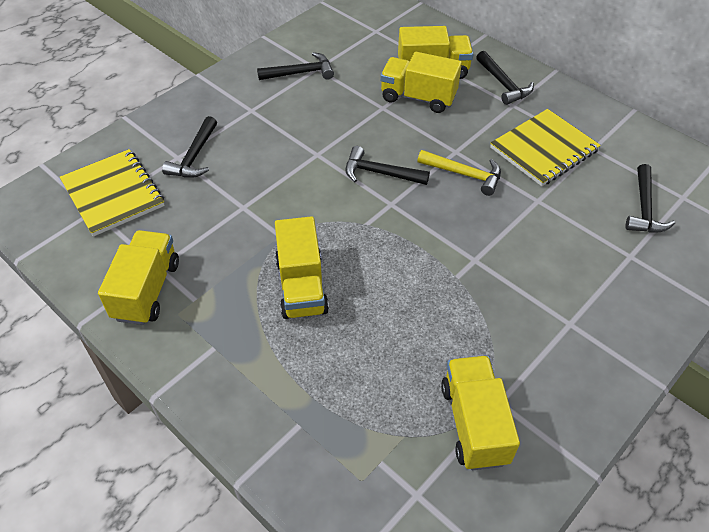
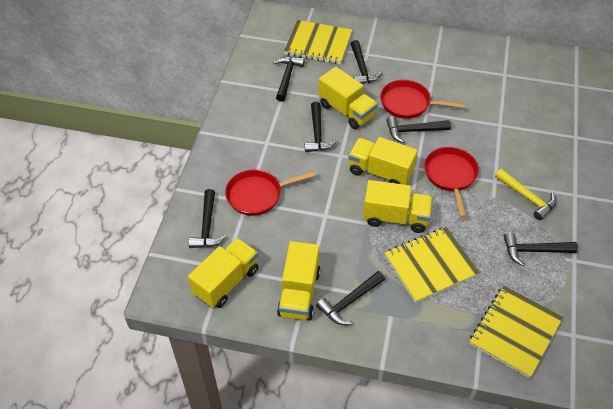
black hammer: [162,116,217,178] [257,52,334,80] [346,146,430,185] [476,51,534,105] [625,164,675,233] = 5 -> [189,189,226,248] [273,57,305,102] [305,102,337,152] [316,271,385,325] [351,40,382,84] [386,116,451,143] [504,232,578,266] = 7
red pan: none = 0 -> [225,169,316,216] [380,80,465,119] [424,147,479,218] = 3
yellow notebook: [60,149,165,237] [490,109,601,186] = 2 -> [284,20,352,64] [385,227,480,303] [469,286,563,378] = 3

